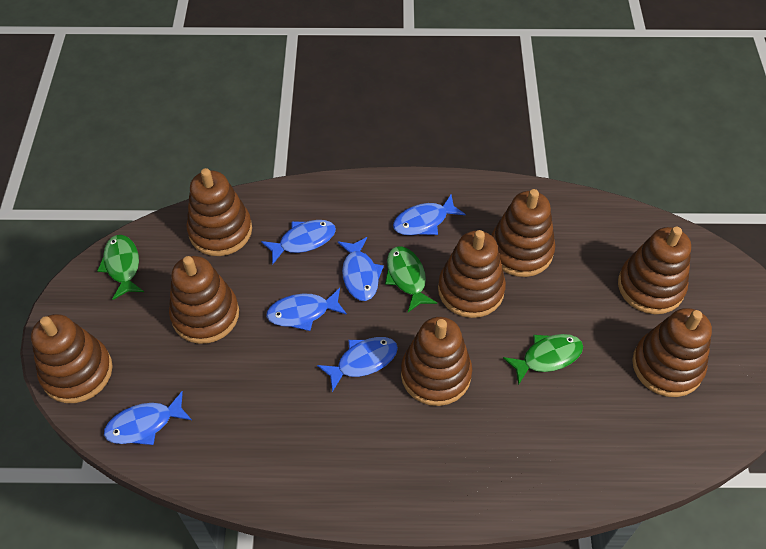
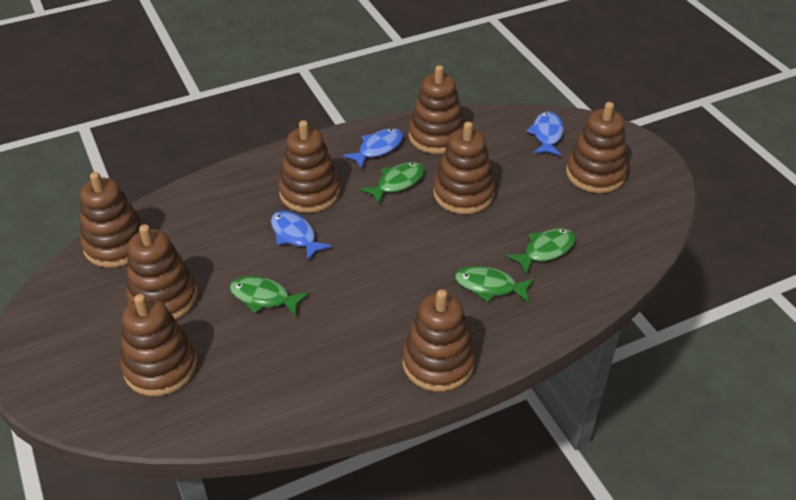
blue fish: [104,391,192,445] [261,220,336,264] [266,288,347,331] [317,337,398,392] [338,237,384,301] [393,195,466,235] = 6 -> [271,211,332,261] [343,129,403,169] [526,112,564,156] = 3
green fish: [97,235,144,300] [385,246,437,312] [503,334,583,385] = 3 -> [230,276,309,317] [360,162,424,204] [455,266,534,303] [506,228,576,274] = 4

